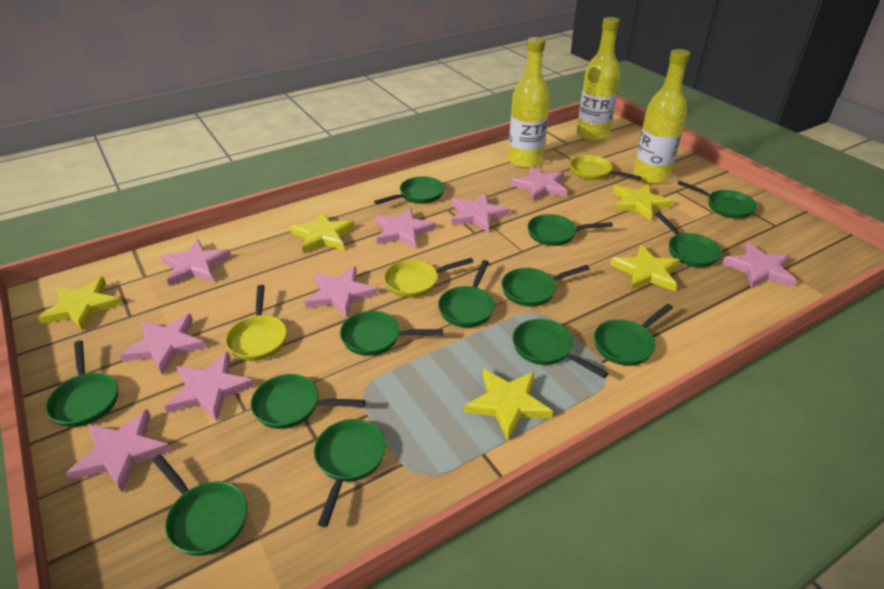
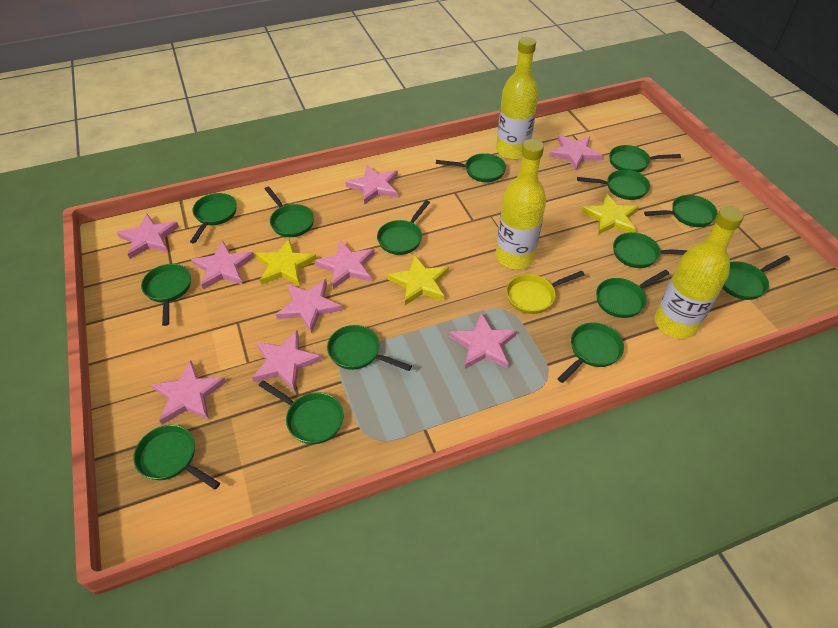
green pan: [46,340,118,427] [152,454,247,556] [251,374,366,429] [314,419,386,527] [340,311,443,356] [374,176,444,205] [438,260,495,327] [502,265,590,307] [512,319,608,378] [528,214,613,246] [594,304,673,366] [655,212,722,267] [677,180,757,219] = 13 -> [133,425,220,490] [141,264,191,326] [190,193,237,244] [258,380,344,444] [265,186,314,237] [327,325,412,371] [377,200,430,255] [436,153,506,182] [557,323,624,383] [577,170,650,200] [596,270,669,318] [609,145,681,173] [613,232,688,268] [644,195,718,227] [722,255,790,300] = 15
yellow pan: [225,285,287,361] [384,258,473,298] [570,155,641,180] = 3 -> [506,271,585,314] = 1
yellow star: [38,277,122,331] [290,212,355,253] [464,369,553,441] [610,245,680,291] [613,184,673,221] = 5 -> [255,239,317,286] [387,255,449,305] [581,193,639,235] = 3

